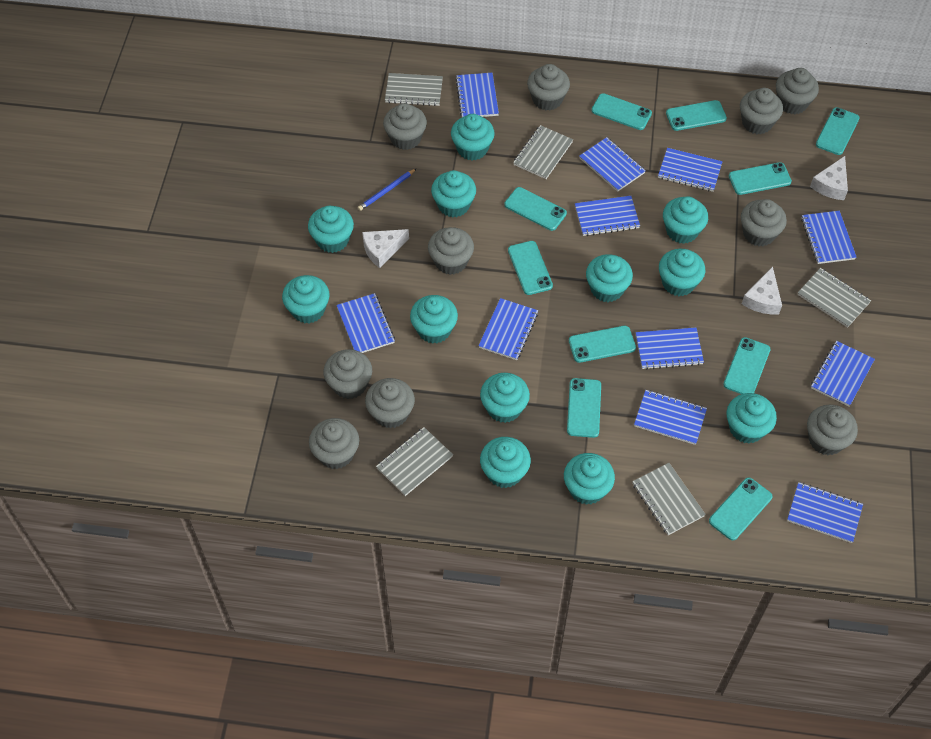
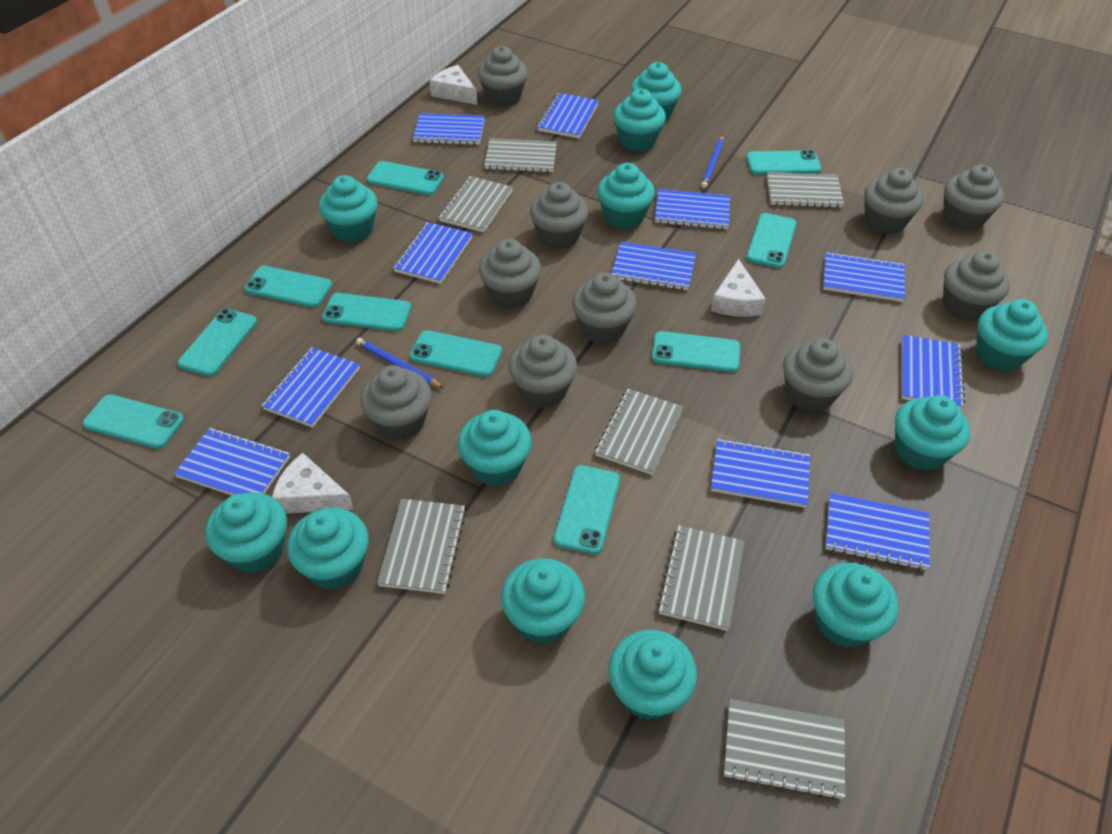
blue pencil: [358,169,416,211] = 1 -> [356,338,443,388] [701,136,724,188] = 2
grey notebook: [376,427,453,496] [385,73,443,106] [513,125,573,179] [632,463,706,535] [797,268,871,328] = 5 -> [377,499,466,594] [439,176,513,232] [484,138,557,172] [595,389,683,475] [657,525,744,631] [724,699,845,800] [767,172,844,208] = 7

